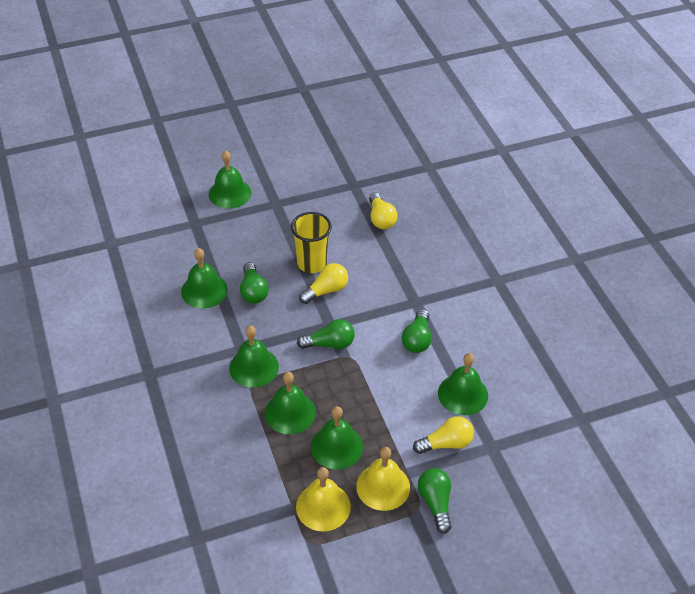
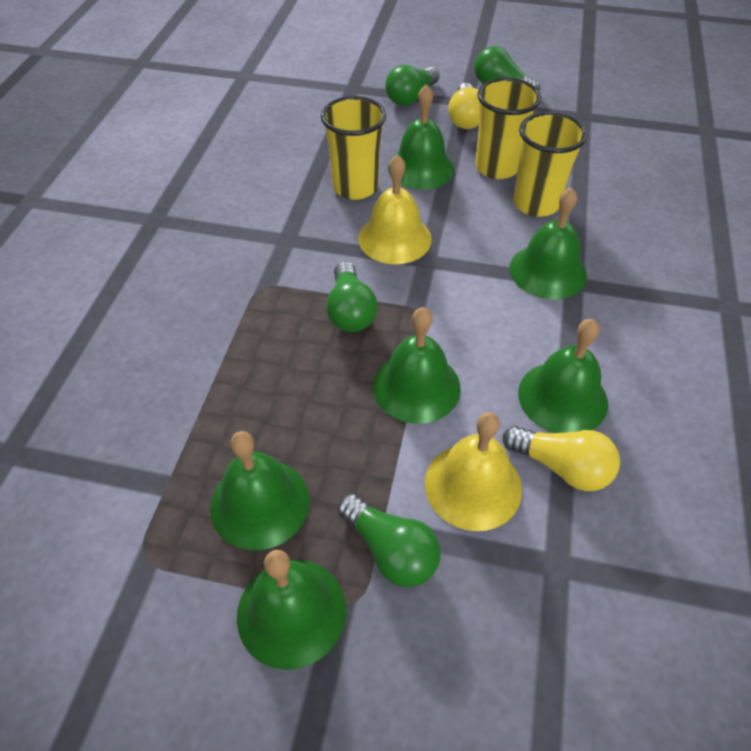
yellow cup: [291,212,332,273] = 1 -> [321,96,386,200] [475,78,541,179] [513,112,587,217] = 3
yellow light bulb: [299,263,348,304] [369,193,398,229] [413,416,474,454] = 3 -> [448,83,480,129] [503,426,620,491] = 2

